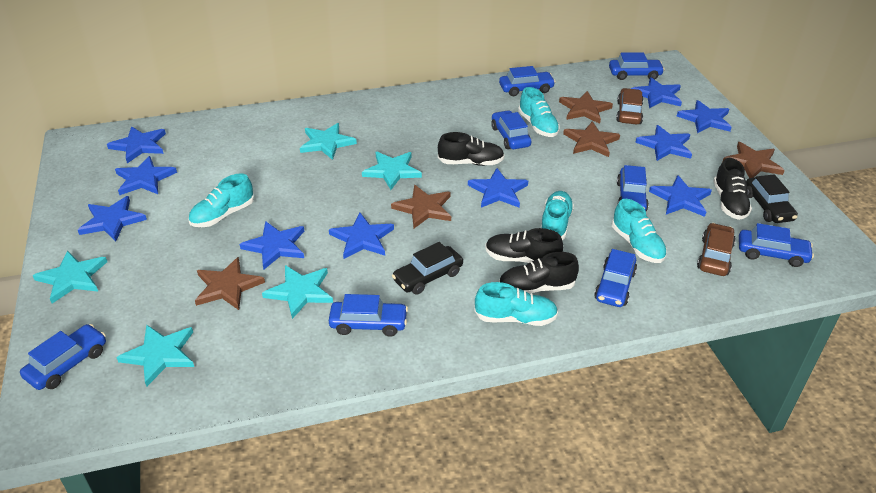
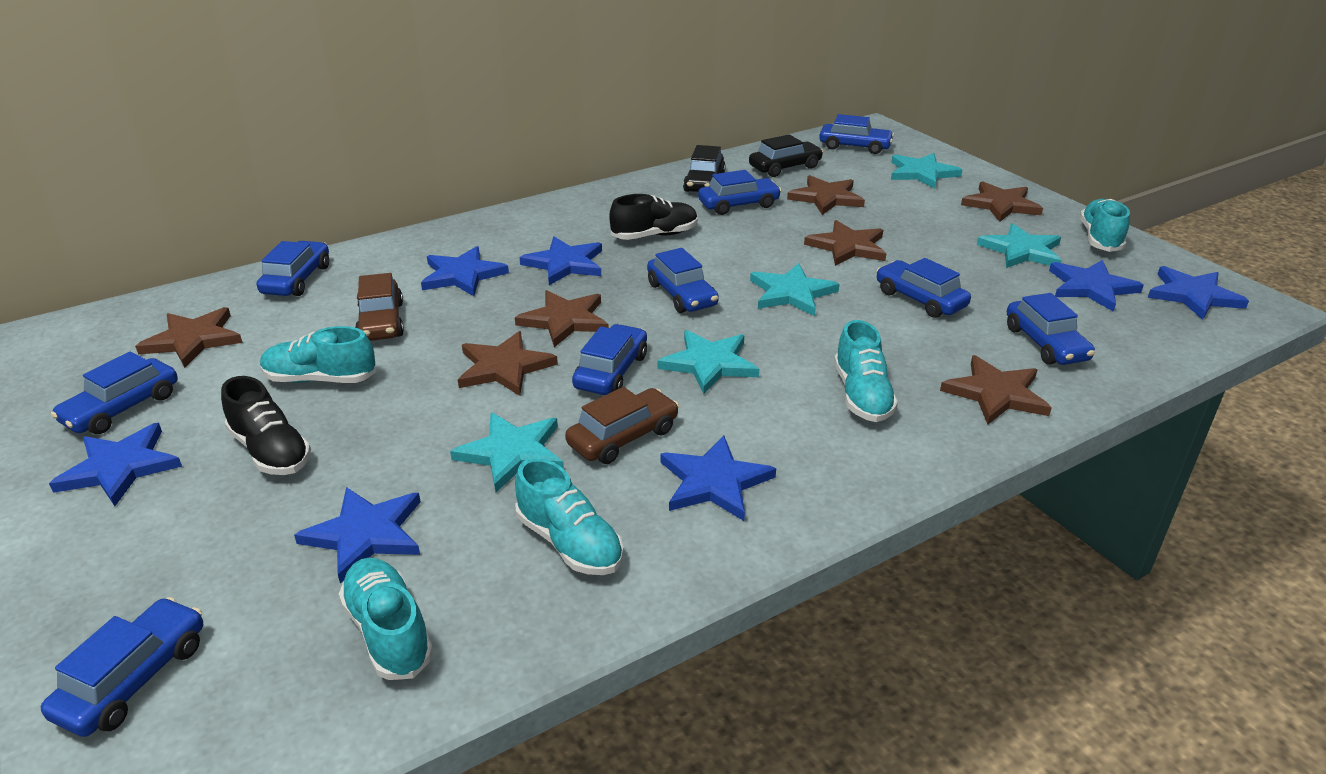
black shoe: [438,132,504,166] [485,228,563,263] [499,252,579,294] [713,158,752,220] = 4 -> [221,376,311,475] [609,194,698,240] = 2
blue car: [20,324,106,390] [329,294,408,337] [491,110,531,149] [499,66,556,96] [594,249,637,307] [609,52,665,80] [617,165,649,211] [739,223,814,267] = 8 -> [41,597,203,737] [51,352,178,434] [257,241,329,296] [572,324,647,395] [647,248,719,313] [698,170,782,215] [819,114,894,154] [876,258,971,318] [1007,293,1095,365] = 9
blue star: [78,196,147,241] [107,126,166,163] [115,156,177,195] [240,221,304,269] [329,213,394,259] [468,168,528,208] [631,77,682,108] [635,125,692,161] [649,175,712,217] [677,100,732,133] = 10 -> [49,423,182,506] [294,487,421,584] [421,246,509,296] [520,237,602,285] [660,436,776,521] [1049,260,1144,312] [1148,266,1249,320] = 7
brown star: [195,257,265,310] [391,185,451,228] [559,91,613,124] [563,121,620,157] [723,142,785,178] = 5 -> [135,307,243,368] [458,331,558,396] [515,290,609,347] [787,175,865,215] [804,220,886,266] [940,355,1052,425] [961,181,1043,222] = 7

